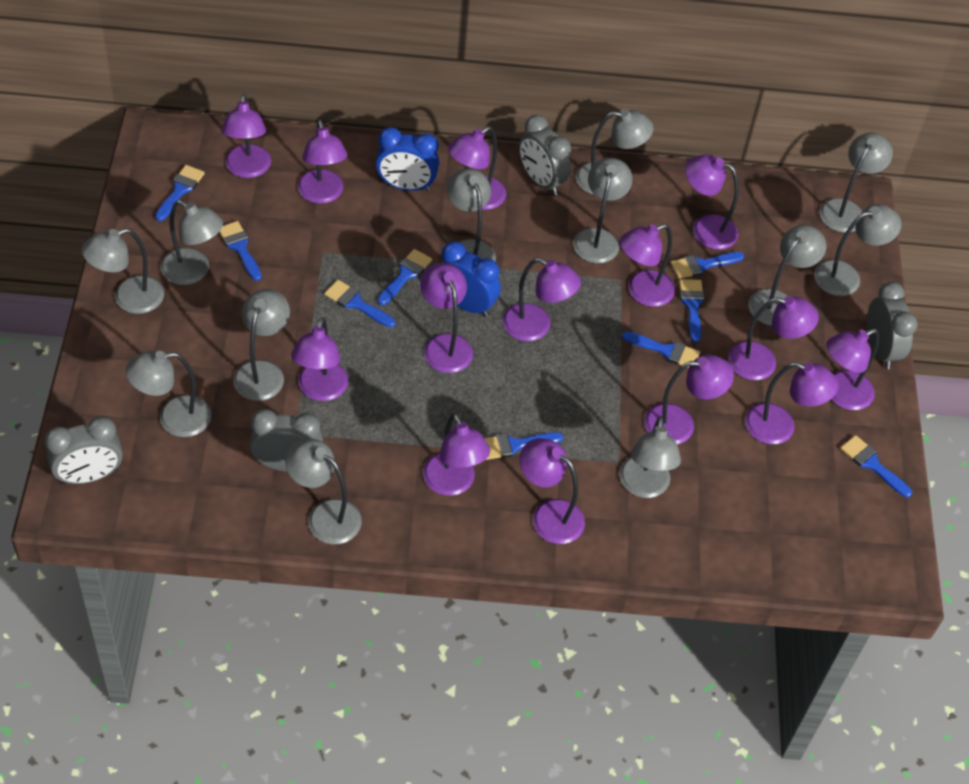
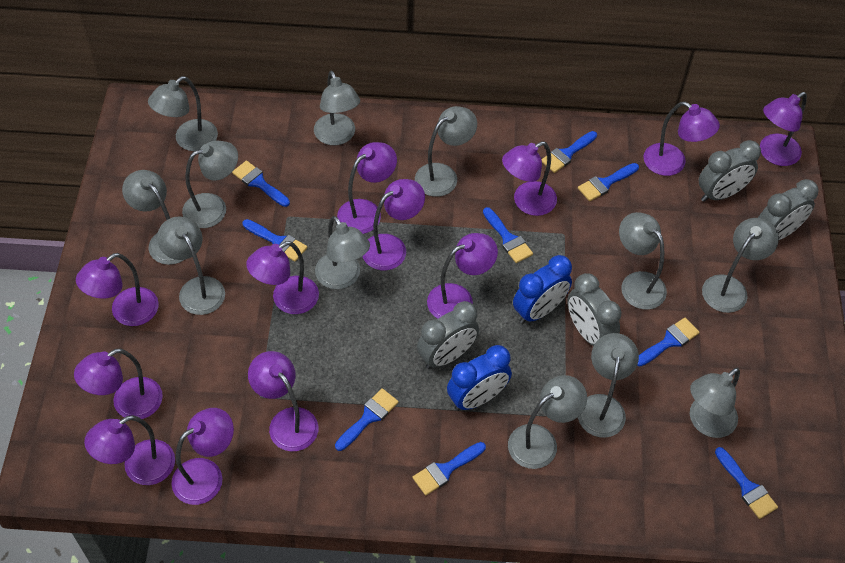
purple lamp: [221,94,271,178] [291,317,349,401] [298,119,347,204] [420,263,473,373] [423,413,490,496] [448,126,506,210] [502,258,581,341] [519,438,585,544] [619,224,675,307] [644,355,734,444] [685,154,739,250] [728,296,819,380] [745,362,839,444] [826,328,879,410] = 14 -> [74,348,163,419] [76,253,159,326] [84,415,175,485] [171,408,234,505] [246,241,319,314] [248,351,318,451] [337,142,397,234] [362,179,425,270] [427,233,498,319] [502,141,557,216] [643,102,720,176] [760,92,807,166] = 12

